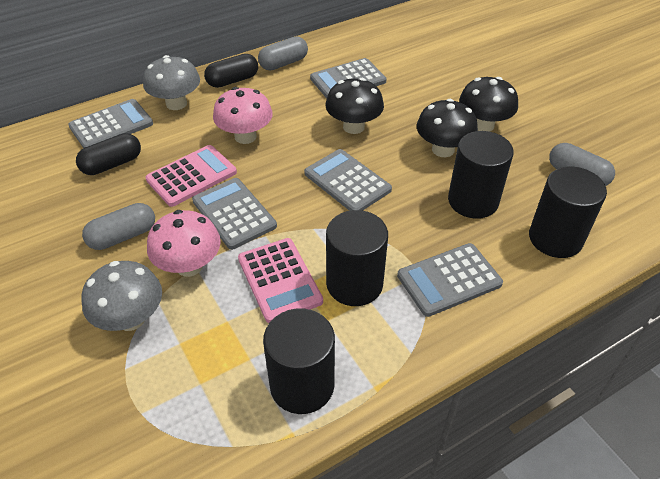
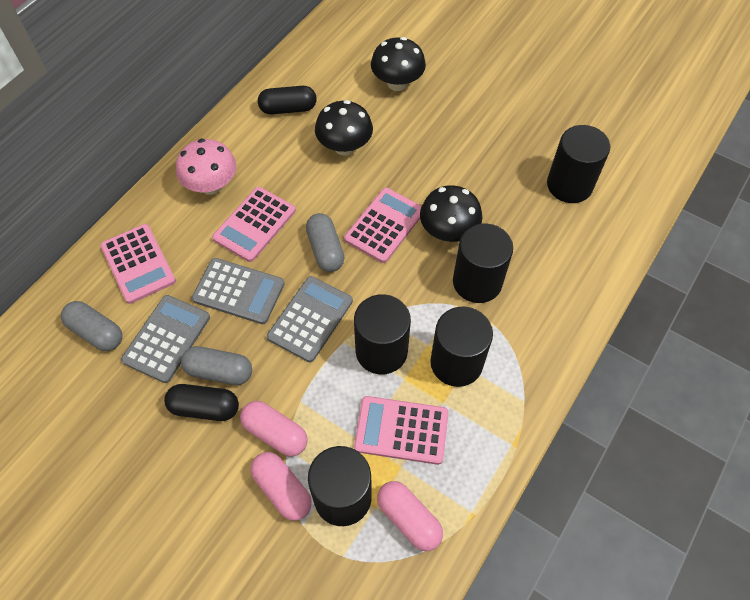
black cylinder: [263,308,335,414] [326,210,388,306] [448,131,514,219] [529,167,607,258] = 4 -> [308,446,372,526] [354,294,411,374] [430,307,493,387] [453,223,513,303] [547,125,610,203] = 5
grey calculator: [68,99,153,148] [192,178,277,250] [304,149,392,211] [310,58,387,98] [397,243,503,317] = 5 -> [121,295,210,383] [192,258,285,324] [267,276,353,362] = 3
grey mushroom: [81,261,162,331] [143,55,200,110] = 2 -> none = 0
pink calculator: [145,145,237,207] [238,238,323,323] = 2 -> [100,224,176,304] [212,187,296,262] [344,188,422,263] [354,396,449,465] = 4
pink capsule: none = 0 -> [240,401,308,457] [251,452,312,521] [377,481,443,551] = 3
pink mushroom: [147,210,221,277] [213,87,273,144] = 2 -> [176,139,236,195] = 1

